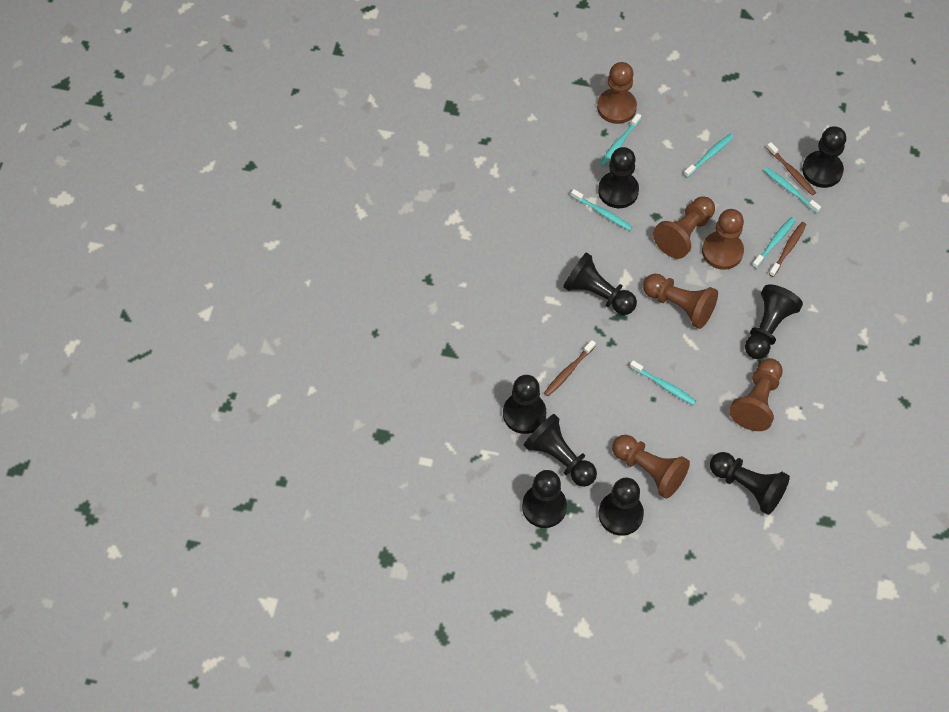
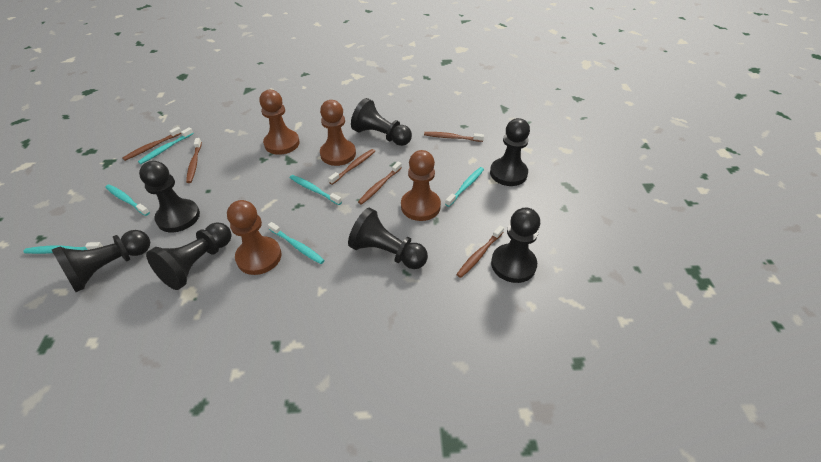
black pawn: [503,375,546,434] [522,470,567,528] [524,414,597,487] [563,252,637,315] [598,147,639,208] [599,478,644,536] [710,452,790,515] [745,284,803,359] [802,126,846,188] = 9 -> [52,230,150,292] [139,161,200,232] [146,222,232,290] [348,208,428,269] [351,98,412,146] [490,118,530,186] [491,208,540,283] = 7
brown pawn: [597,62,637,124] [612,435,690,499] [643,274,718,329] [653,196,715,259] [702,209,744,270] [729,358,783,431] = 6 -> [227,200,282,275] [259,90,300,155] [320,100,356,166] [401,150,441,221] = 4
brown toothbrush: [544,340,596,396] [767,142,816,195] [769,222,807,277] = 3 -> [123,127,182,161] [186,138,202,183] [328,149,375,185] [358,161,402,205] [424,132,484,142] [456,225,504,278] = 6

